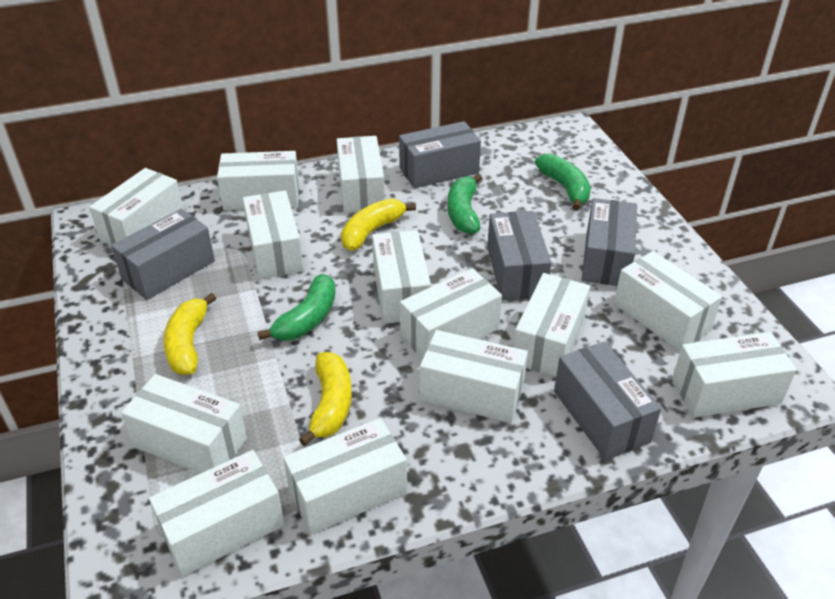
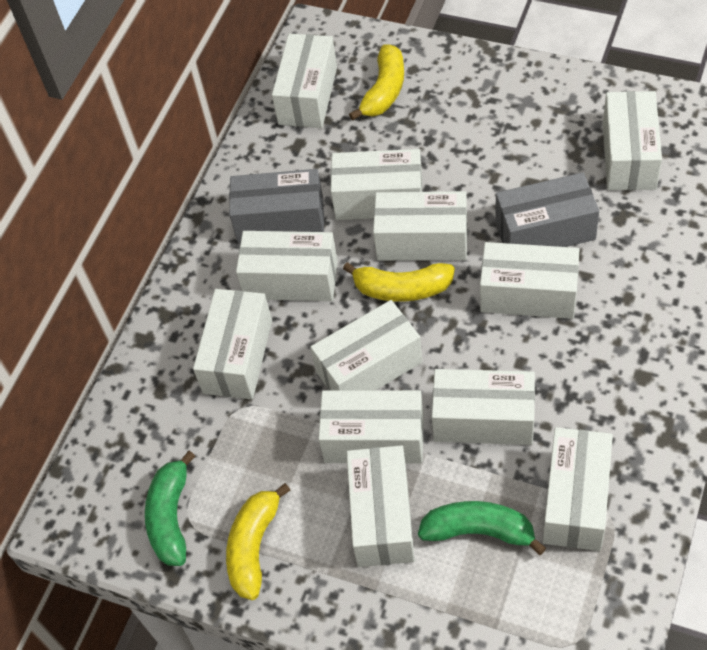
green banana: [258,274,336,341] [448,174,482,234] [535,153,591,210] = 3 -> [145,451,195,566] [418,501,546,555] = 2
grey box: [111,209,215,300] [399,121,481,188] [487,211,551,300] [554,341,661,460] [582,198,637,286] = 5 -> [229,169,324,243] [496,172,599,247] = 2
white box: [89,168,184,245] [121,374,247,473] [149,450,285,577] [217,151,299,210] [243,190,304,279] [283,418,407,535] [337,136,385,213] [372,230,431,324] [400,268,502,359] [420,330,528,423] [514,273,590,377] [614,251,722,351] [672,332,797,418] = 13 -> [193,289,272,399] [236,231,338,301] [272,34,337,128] [310,300,422,390] [318,390,424,464] [331,149,423,220] [346,445,415,567] [373,191,467,261] [432,369,535,445] [480,242,579,319] [543,427,613,551] [603,91,662,190] = 12

